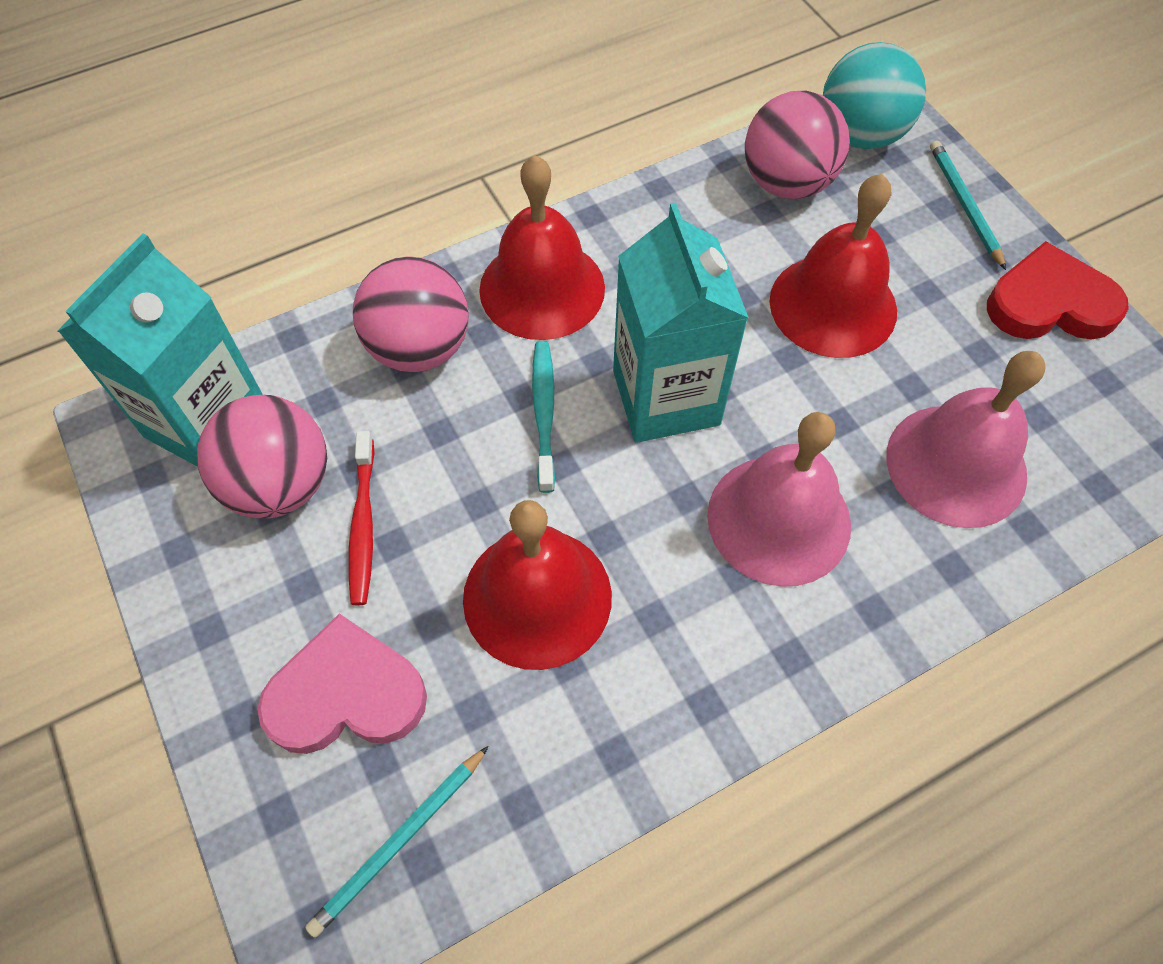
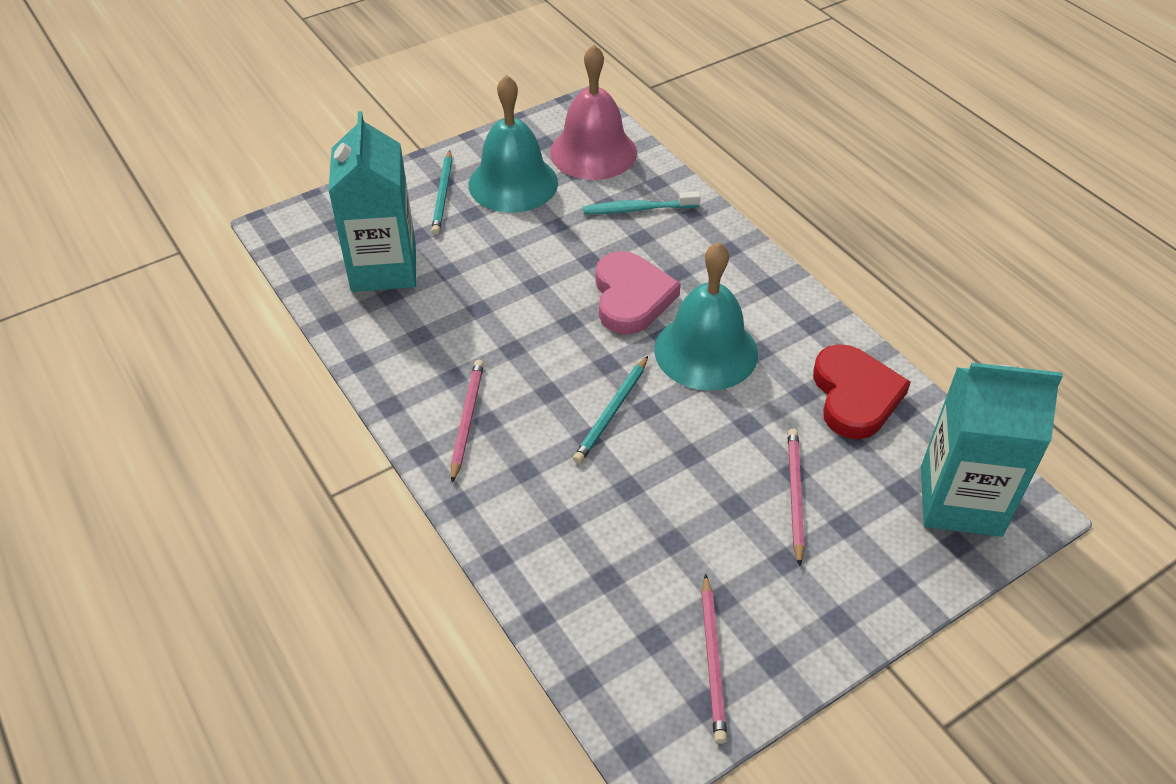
pink ball: [197,395,327,519] [353,256,469,372] [745,91,850,199] = 3 -> none = 0
pink bell: [707,412,851,587] [886,351,1046,528] = 2 -> [550,45,637,180] = 1
pink pencil: none = 0 -> [451,360,484,483] [702,574,727,744] [788,429,805,566] = 3
red bell: [463,500,612,670] [479,155,605,340] [770,174,897,358] = 3 -> none = 0
red toothbrush: [348,431,374,606] = 1 -> none = 0
turquoise ball: [823,42,926,149] = 1 -> none = 0
turquoise bell: none = 0 -> [469,75,558,213] [654,242,758,391] = 2

